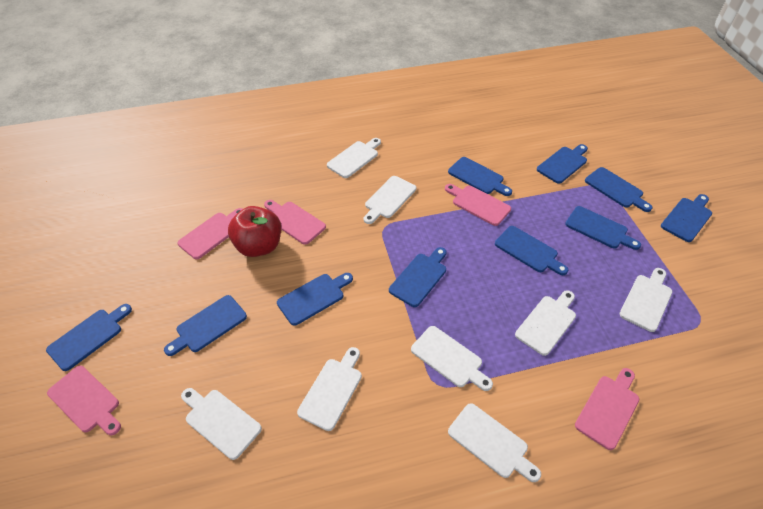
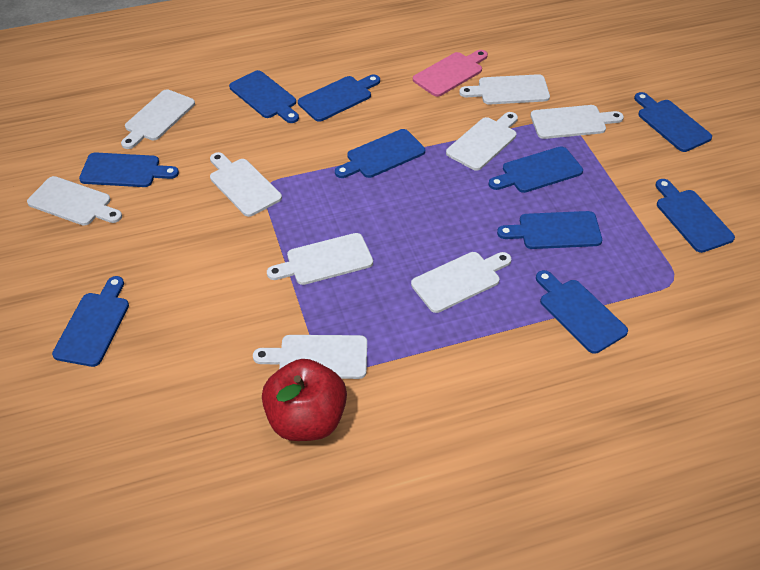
pink cutting board: [47,366,121,435] [177,208,242,259] [264,200,326,245] [445,184,511,226] [575,368,639,450] = 5 -> [413,50,488,97] = 1
white cutting board: [181,388,262,460] [297,347,362,431] [327,138,381,178] [364,176,416,224] [411,326,493,391] [448,403,541,482] [515,290,576,356] [620,268,673,332] = 8 -> [27,176,122,226] [121,89,195,149] [210,152,282,217] [253,335,367,379] [267,233,373,285] [411,252,511,313] [446,112,518,171] [459,74,550,105] [530,105,624,139] = 9

